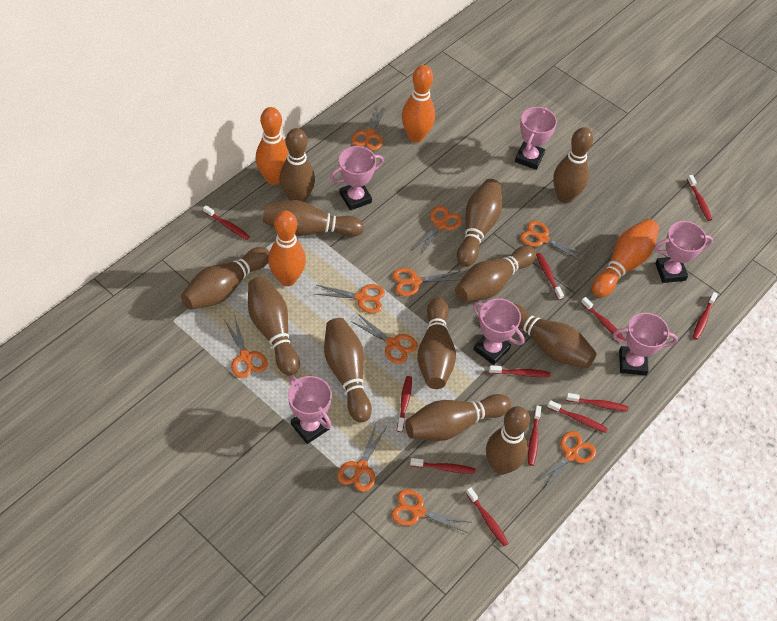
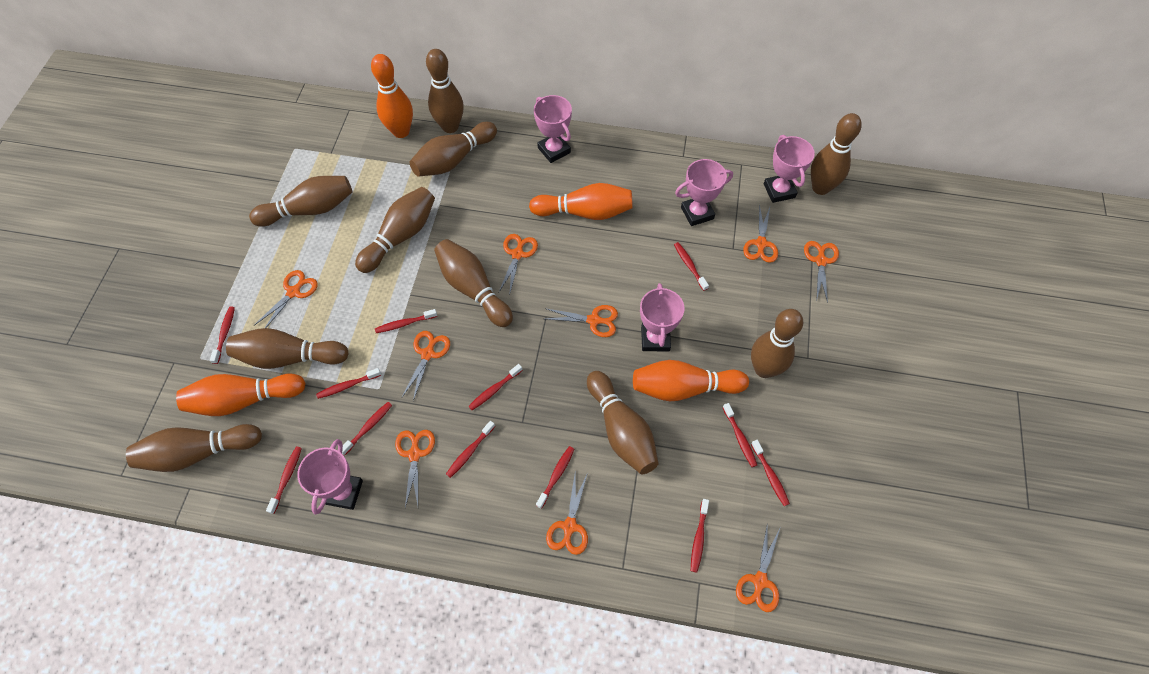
brown bowling pin: [181,247,269,310] [248,277,300,376] [263,200,364,237] [279,128,315,202] [324,318,372,423] [405,394,511,441] [417,298,456,389] [455,246,536,302] [457,179,502,267] [486,406,530,475] [514,303,597,368] [553,127,593,203] = 12 -> [126,424,262,472] [226,328,349,369] [249,176,352,227] [355,187,435,273] [410,122,497,177] [426,49,464,133] [434,239,513,327] [587,371,659,474] [751,309,803,378] [811,113,862,195] = 10
orange scissors: [225,318,268,378] [315,284,385,313] [337,424,386,492] [351,313,418,364] [352,106,387,150] [391,489,472,533] [392,268,461,296] [411,206,462,256] [520,221,586,261] [535,431,596,491] = 10 -> [255,270,318,328] [395,430,435,508] [402,331,450,401] [499,234,538,296] [545,305,618,337] [546,475,588,555] [736,522,780,612] [743,204,778,263] [804,241,839,303] = 9
pink trophy: [288,376,332,444] [330,146,384,210] [473,298,525,365] [515,107,557,170] [613,313,678,376] [654,221,713,283] = 6 -> [297,439,363,515] [534,95,572,163] [640,283,685,351] [675,159,733,226] [764,135,815,203] = 5

